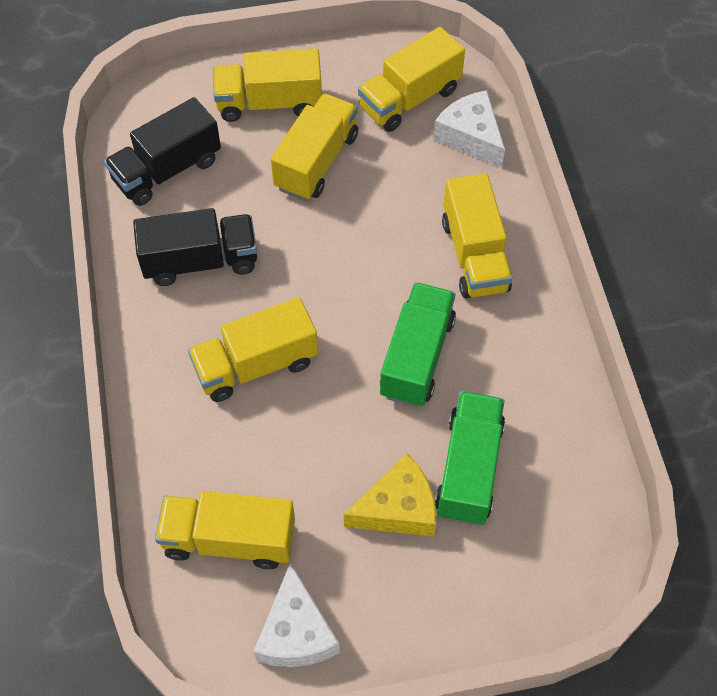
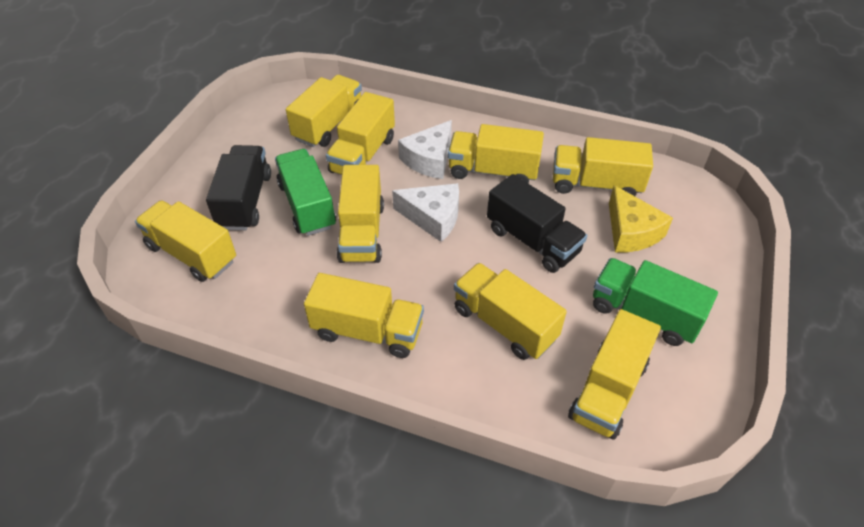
yellow truck: [155,491,295,569] [188,297,318,402] [213,49,322,122] [271,93,358,201] [358,27,465,132] [442,173,513,298] = 6 -> [135,200,236,282] [286,75,362,147] [304,273,424,358] [326,92,395,175] [337,165,384,263] [448,124,544,183] [454,263,567,360] [553,137,653,196] [568,309,661,440] = 9

